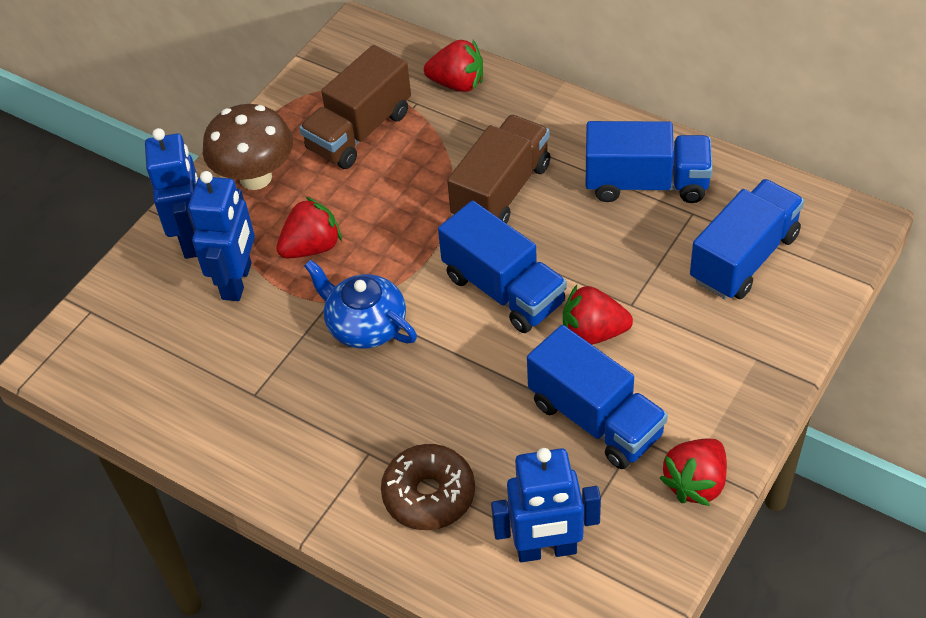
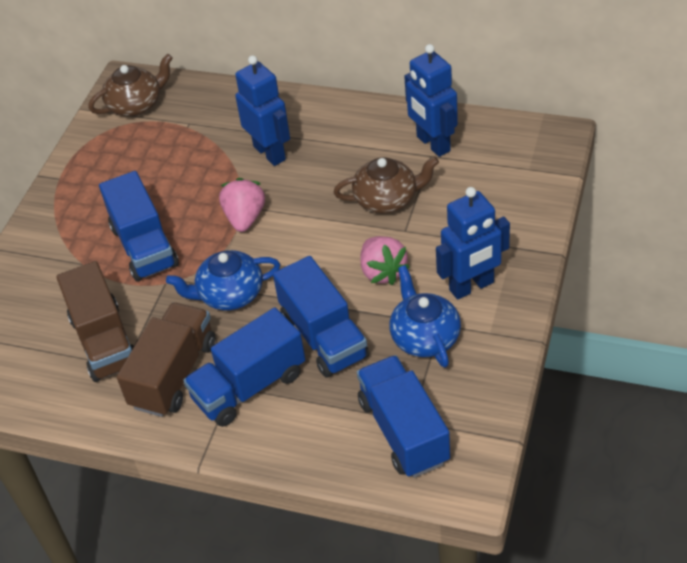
blue teapot: [304,260,417,349] = 1 -> [166,250,280,310] [389,265,461,368] = 2
brown donut: [381,444,475,530] = 1 -> none = 0
brown mushroom: [203,104,293,190] = 1 -> none = 0
brown teapot: none = 0 -> [88,54,173,116] [334,157,439,214] = 2
pink strawberry: none = 0 -> [219,178,265,232] [360,236,410,285] = 2
red strawberry: [276,197,342,258] [424,40,483,92] [563,285,633,345] [660,438,727,506] = 4 -> none = 0

